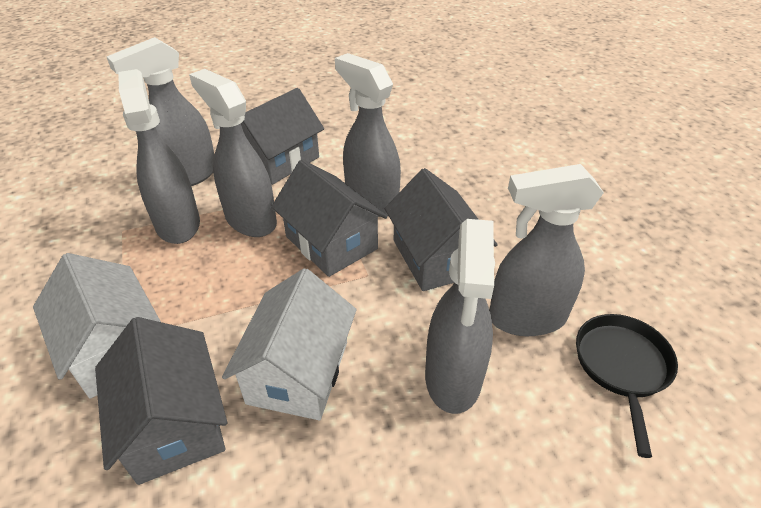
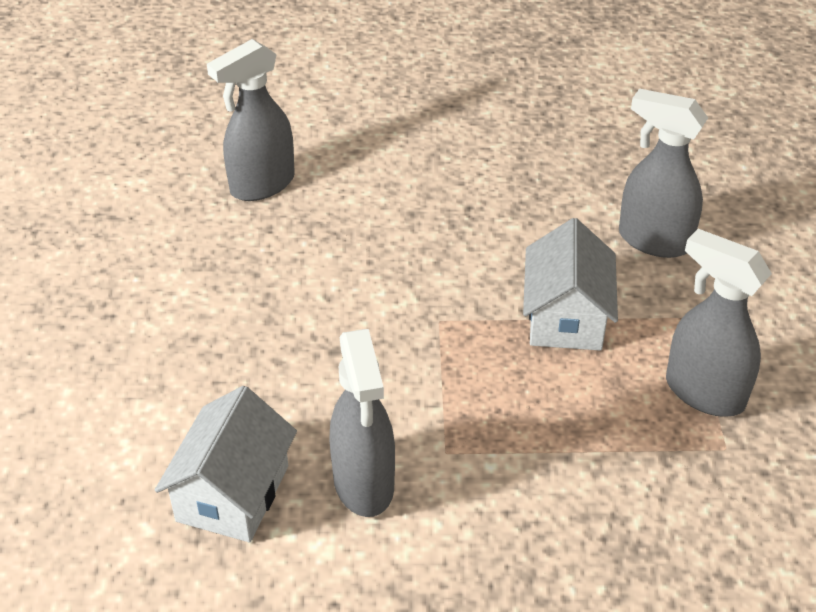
black pan: [576,314,678,458] = 1 -> none = 0
grey house: [95,317,227,485] [241,88,324,185] [271,159,388,277] [385,168,498,291] = 4 -> none = 0
grey spray bottle: [107,37,214,186] [119,69,200,244] [189,69,277,237] [335,53,401,217] [425,219,495,414] [489,164,604,336] = 6 -> [207,39,295,201] [329,329,395,517] [619,88,708,258] [666,229,772,417] = 4

